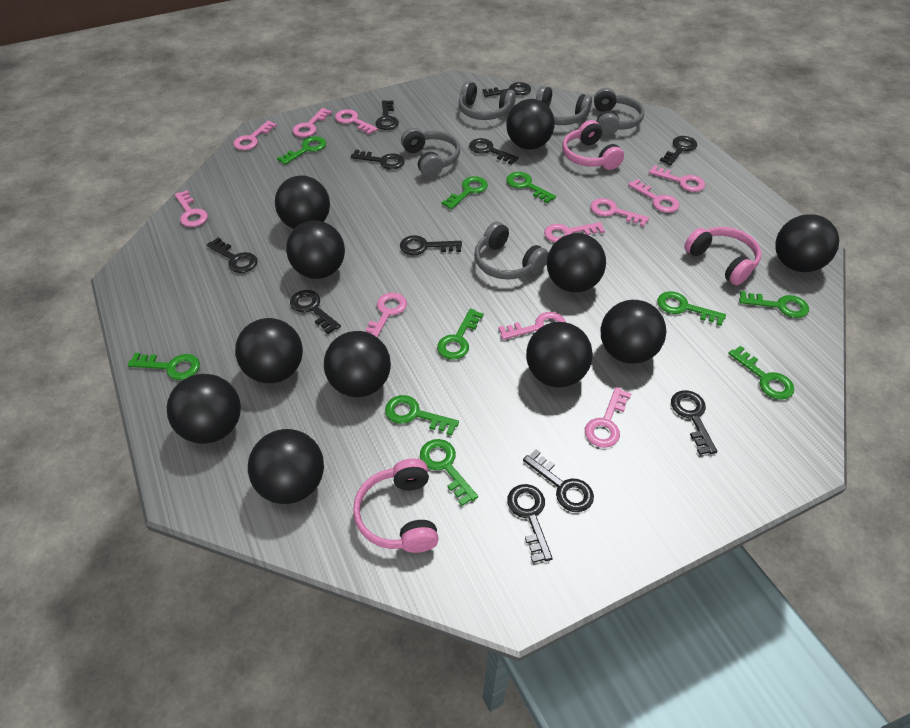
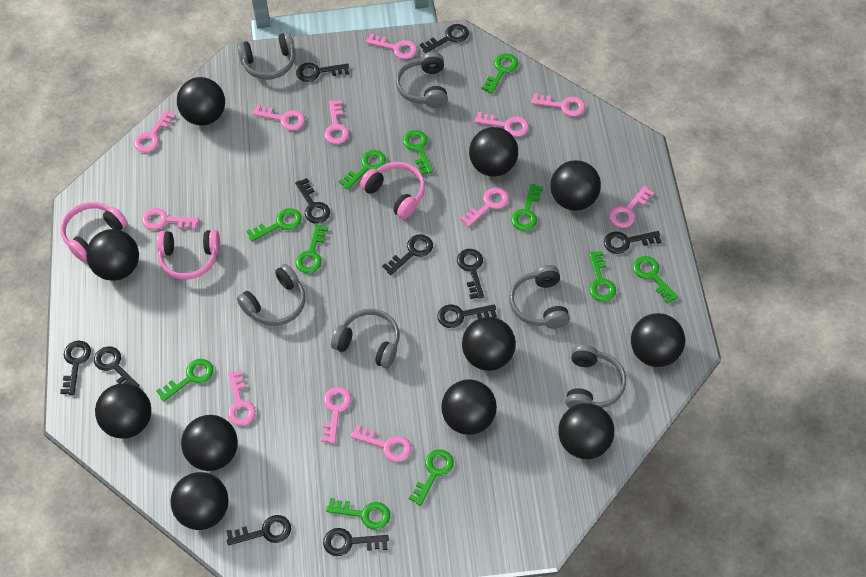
green key: [127,353,200,380] [277,136,326,165] [385,395,459,436] [420,439,478,506] [437,309,484,360] [442,176,488,209] [506,172,556,203] [658,291,726,326] [728,345,794,400] [739,291,809,318] = 10 -> [156,359,214,402] [246,208,302,241] [295,224,328,273] [326,498,390,530] [339,150,386,190] [403,130,433,175] [409,449,454,506] [482,53,518,94] [511,184,543,231] [589,251,616,302] [633,256,678,304] = 11
grey headphones: [401,128,460,178] [459,81,516,120] [474,222,548,280] [536,86,592,125] [594,88,644,136] = 5 -> [237,32,295,80] [237,264,305,326] [331,309,399,369] [396,52,447,108] [509,265,570,329] [566,344,626,408] = 6
pink key: [175,190,208,227] [233,121,277,150] [292,108,332,137] [335,109,378,135] [366,292,407,337] [498,312,566,340] [544,222,605,243] [585,387,632,448] [590,198,649,227] [628,179,680,213] [649,165,705,192] = 11 -> [134,110,176,153] [142,208,199,230] [228,370,256,426] [252,104,305,131] [321,387,351,444] [324,100,349,144] [351,425,411,462] [366,33,417,59] [460,187,509,227] [475,112,529,137] [531,93,585,117] [609,186,654,228] = 12

